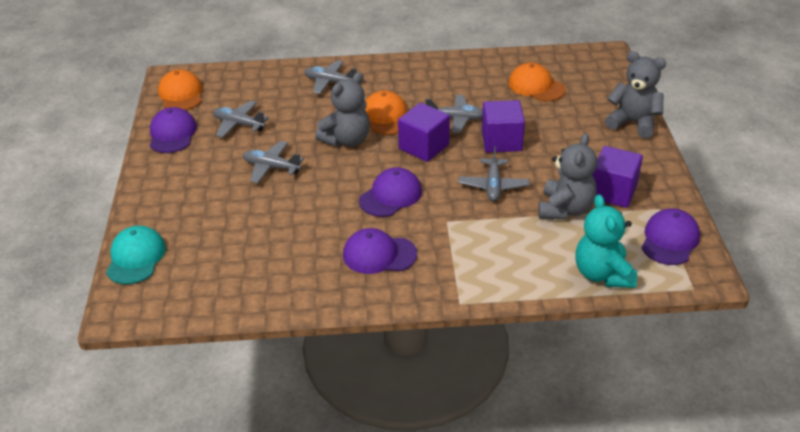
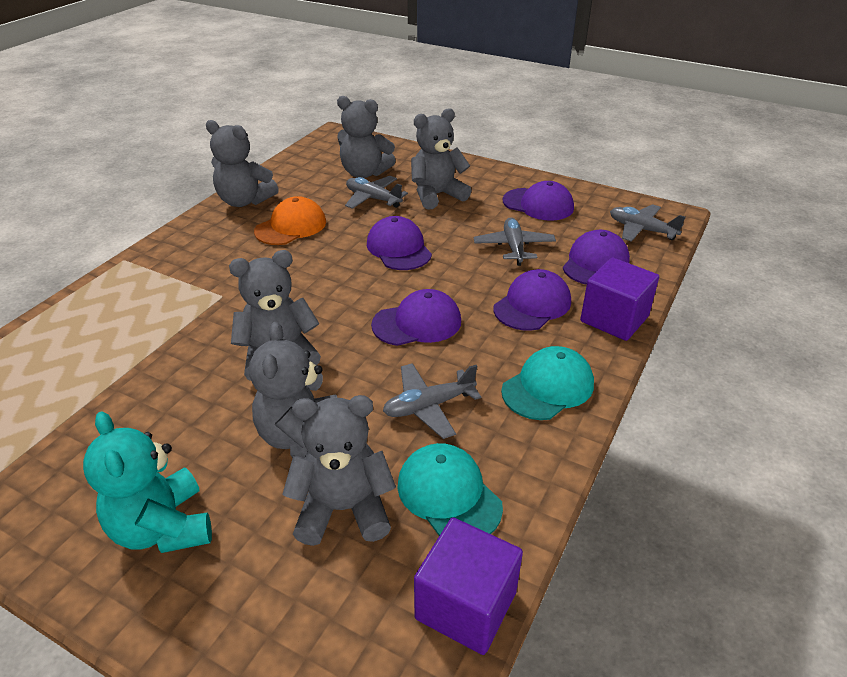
grey plane: [213,100,269,138] [243,141,304,183] [304,60,357,94] [425,95,483,133] [458,146,530,201] = 5 -> [345,176,408,209] [383,363,481,439] [474,217,556,266] [610,204,685,242] = 4
grey teddy bear: [315,72,370,147] [538,133,597,219] [605,51,666,138] = 3 -> [206,120,279,207] [229,250,321,381] [249,322,337,458] [282,395,396,546] [337,96,396,178] [411,108,471,210] = 6
orange cap: [158,69,202,110] [365,90,407,135] [508,63,566,102] = 3 -> [254,196,326,245] = 1
purple cap: [150,107,197,153] [343,228,417,274] [359,167,422,217] [642,208,700,265] = 4 -> [367,216,432,270] [371,289,461,346] [493,269,571,331] [503,181,574,221] [563,230,630,285] = 5
purple cube: [398,103,450,162] [482,100,525,153] [592,146,643,208] = 3 -> [414,518,523,655] [580,257,659,341] = 2
turquoise cap: [106,226,166,285] = 1 -> [397,443,503,536] [501,346,594,420] = 2

